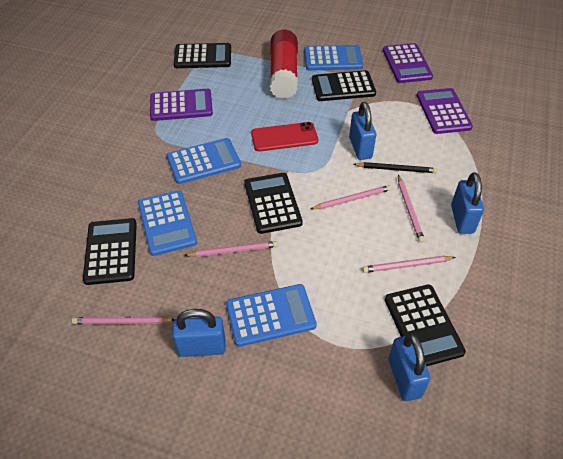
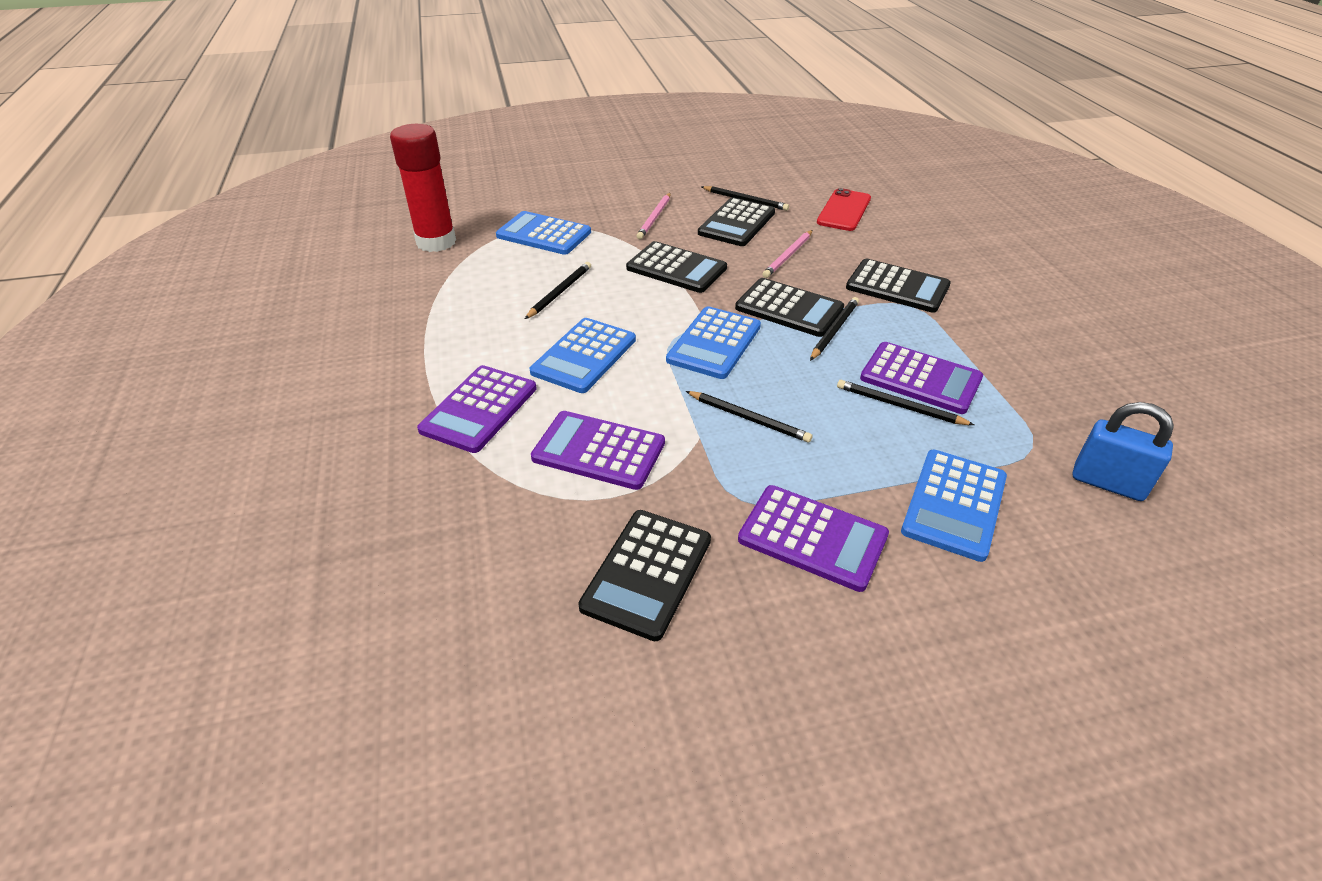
black pencil: [353,162,438,173] = 1 -> [525,262,591,319] [686,391,813,443] [702,186,789,211] [810,297,859,361] [837,380,974,425] = 5
blue padlock: [172,309,226,357] [349,102,376,160] [388,333,430,401] [451,172,484,234] = 4 -> [1073,402,1174,501] = 1
pink pencil: [72,316,175,324] [184,241,278,257] [310,185,391,209] [362,256,456,273] [398,175,425,243] = 5 -> [636,193,671,239] [763,230,813,278] = 2
purple calculator: [150,89,213,121] [383,43,433,83] [417,88,473,134] = 3 -> [417,365,537,453] [531,411,665,490] [738,485,889,592] [860,342,983,414] = 4

